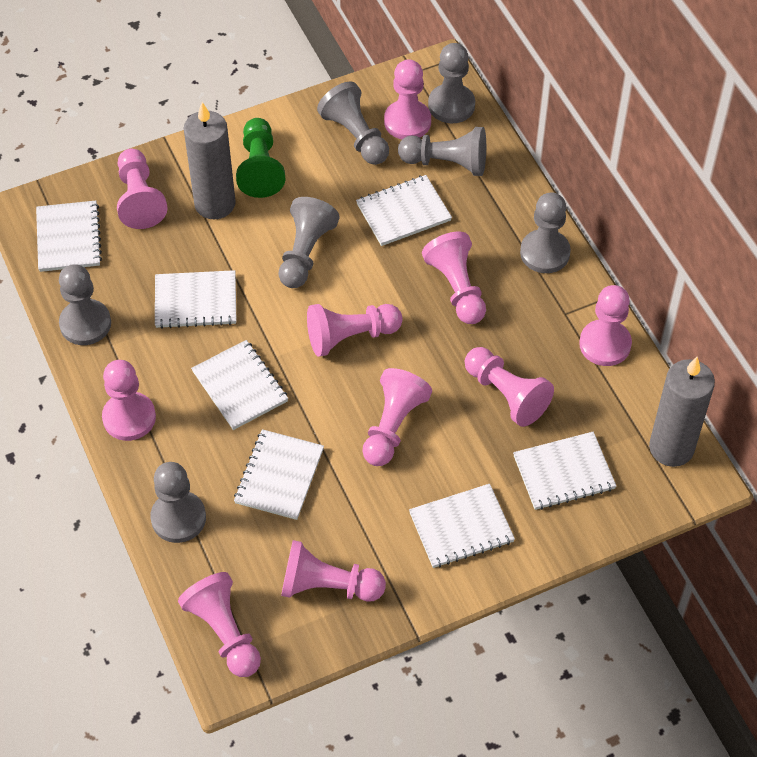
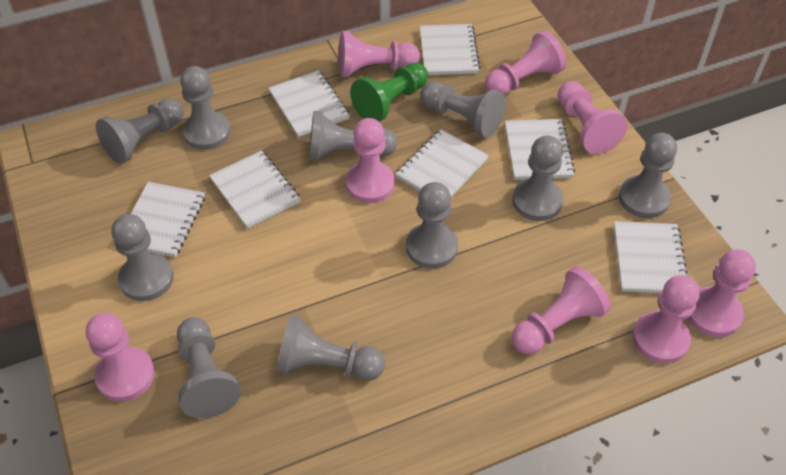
grey candle: [183,102,236,219] [649,357,715,467] = 2 -> none = 0
grey pawn: [59,264,111,345] [150,462,206,543] [279,197,340,288] [317,81,389,165] [398,127,486,176] [428,43,475,123] [520,192,571,273] = 7 -> [96,98,184,164] [111,214,174,301] [177,317,240,418] [180,66,231,150] [277,315,385,381] [309,111,397,161] [406,182,458,269] [420,82,505,138] [512,135,563,221] [619,133,677,218] = 10
pink pawn: [102,360,156,441] [117,149,168,229] [178,572,261,677] [281,540,386,602] [307,304,403,357] [362,368,432,466] [384,59,431,139] [422,232,486,324] [465,347,554,427] [579,285,632,366] = 10 -> [86,313,155,402] [338,31,420,77] [346,118,395,203] [485,30,566,95] [511,266,611,354] [558,81,627,154] [632,275,700,363] [688,250,756,337] = 8

